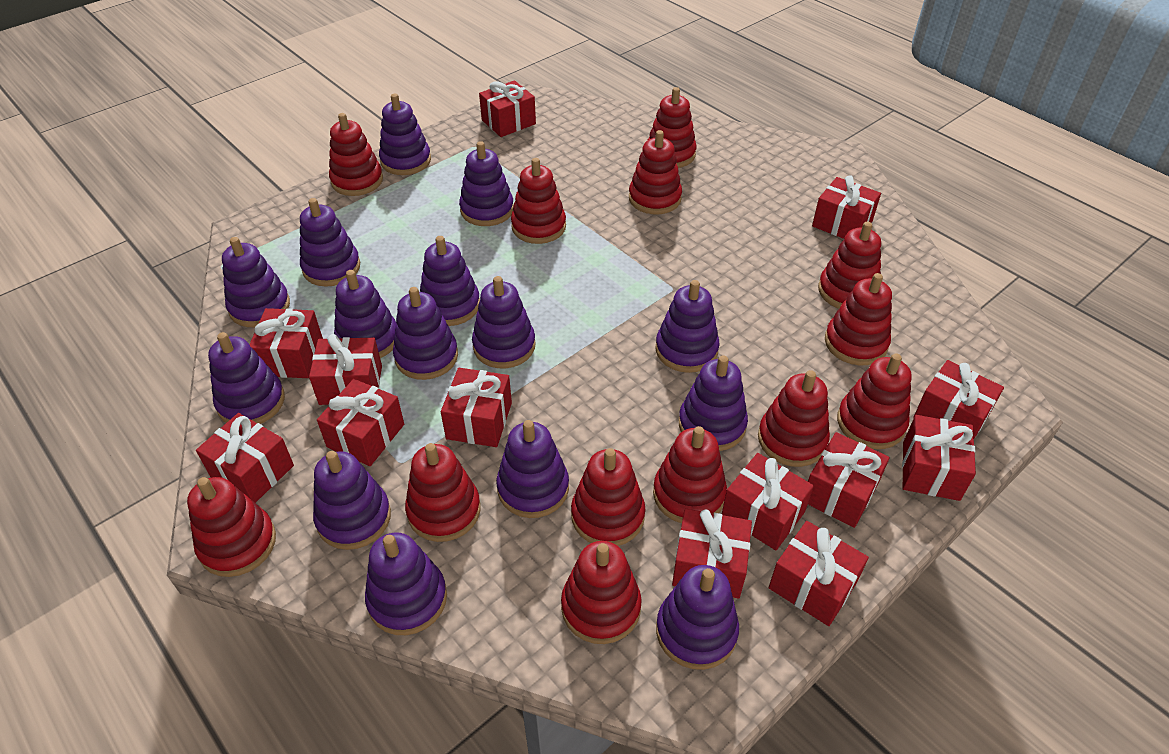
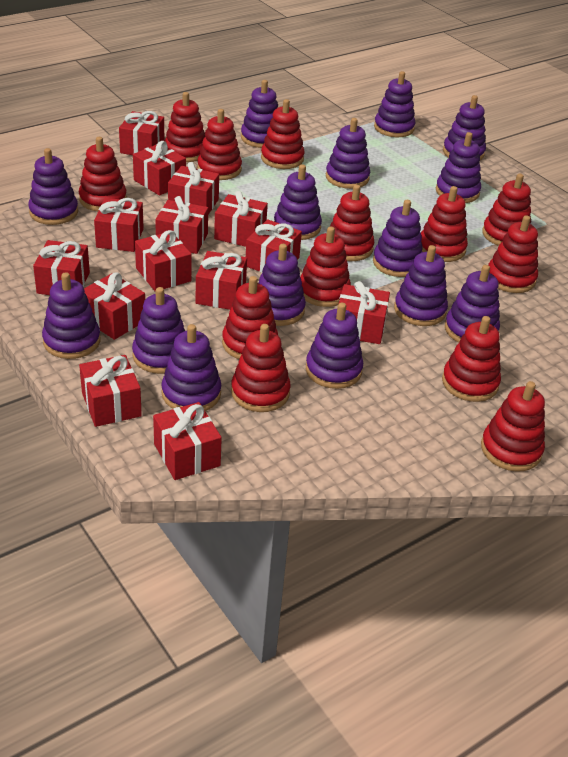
red gift: [196,413,294,503] [249,308,323,378] [309,334,382,405] [317,379,404,466] [441,368,512,447] [479,80,536,137] [672,509,752,599] [722,453,814,550] [769,521,869,626] [808,432,890,528] [812,175,881,239] [902,415,976,501] [913,360,1004,438] = 13 -> [33,240,90,295] [79,355,142,427] [84,272,145,340] [94,198,144,252] [119,111,164,155] [133,141,186,196] [135,230,192,292] [153,402,222,480] [155,196,208,254] [168,162,219,214] [196,251,247,310] [214,191,268,247] [246,219,302,273] [339,281,390,344] = 14

